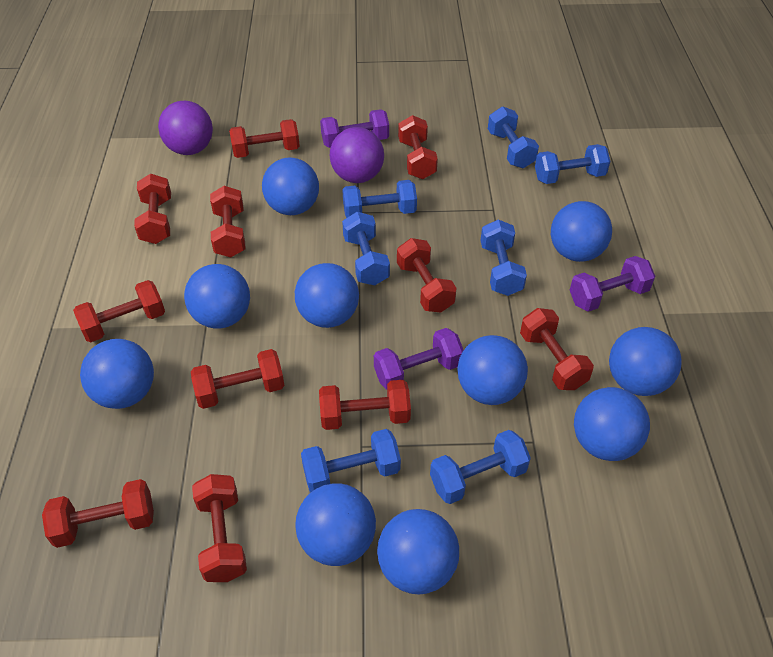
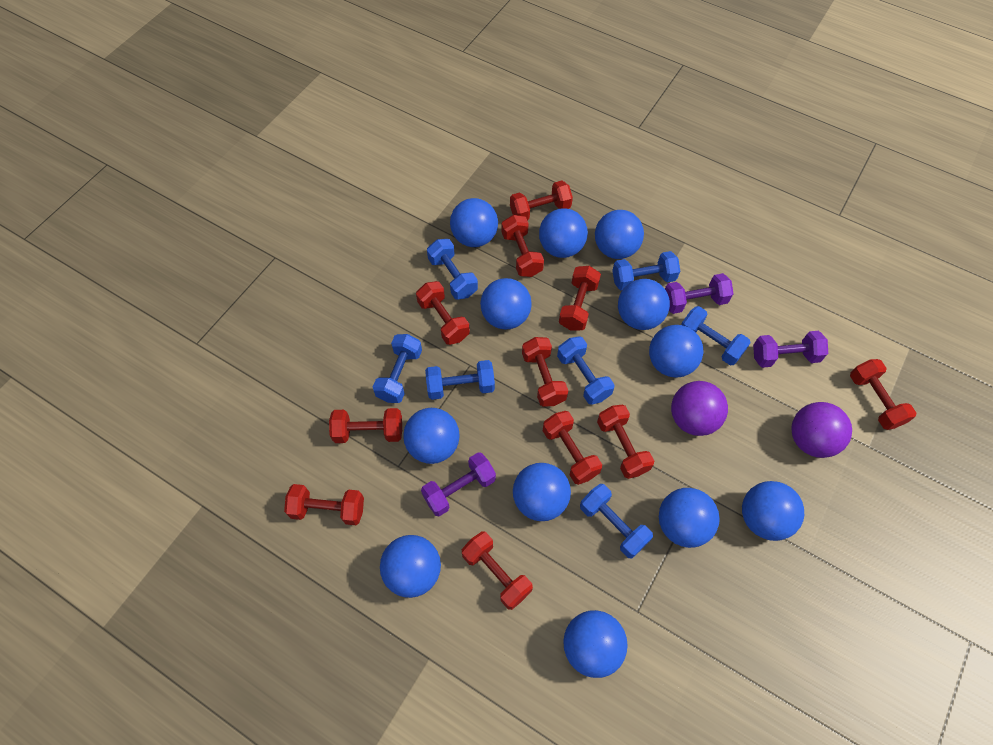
blue ball: [80,339,154,409] [184,264,250,329] [262,157,319,215] [295,263,359,328] [295,483,376,566] [377,509,459,595] [457,335,528,405] [551,201,612,262] [574,387,650,461] [609,327,682,396] = 10 -> [380,535,441,598] [403,408,460,464] [450,198,498,247] [480,278,532,330] [513,463,571,521] [539,208,588,258] [563,610,628,678] [595,210,644,259] [618,279,670,330] [649,325,704,378] [659,488,720,548] [742,481,804,541] = 12

